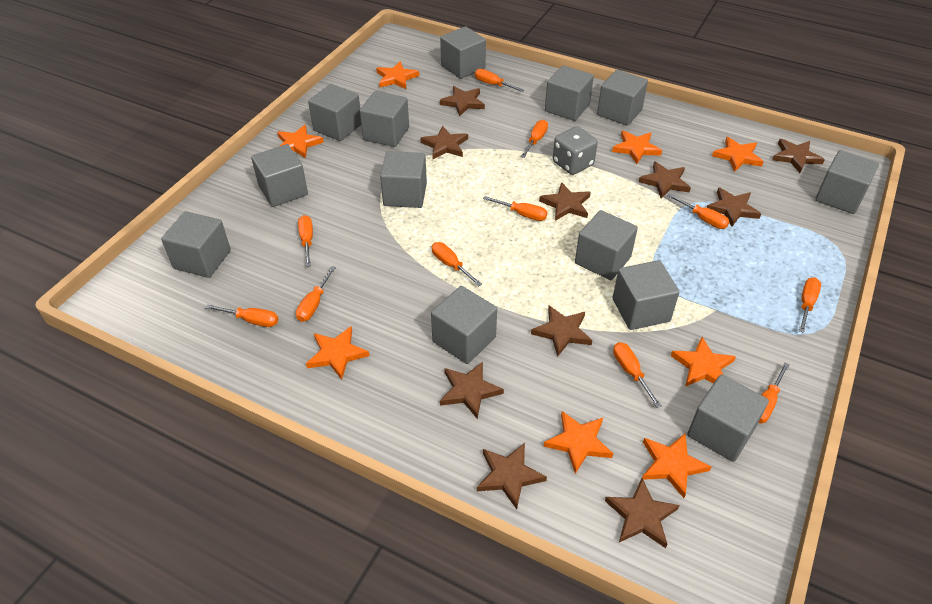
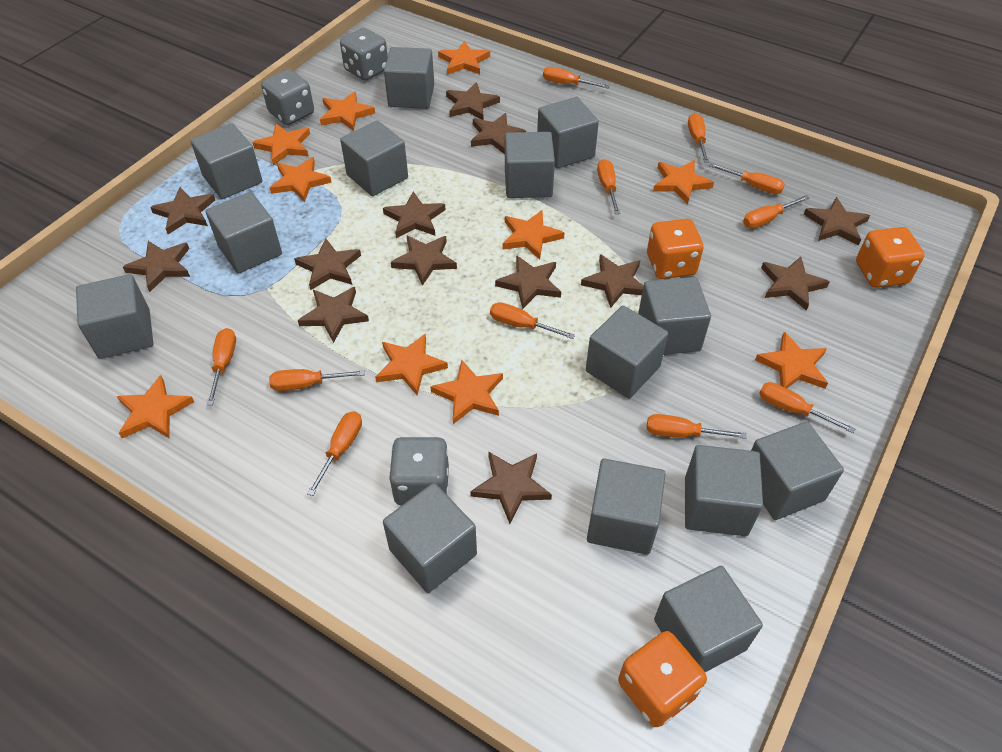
brown star: [420,126,468,159] [440,86,485,117] [440,362,504,419] [477,443,547,509] [531,306,592,356] [539,182,591,221] [605,478,680,548] [639,161,691,198] [706,187,761,227] [772,139,825,173] = 10 -> [123,241,190,292] [150,187,215,234] [294,238,361,290] [298,287,369,343] [383,191,446,238] [391,235,457,286] [446,82,500,120] [470,451,552,524] [471,113,526,154] [495,255,561,309] [581,254,644,308] [761,257,830,311] [804,197,870,245] = 13
grey cube: [161,211,231,278] [251,144,308,207] [308,84,361,141] [360,91,409,147] [380,151,427,208] [431,286,497,364] [440,26,486,79] [545,65,594,121] [575,210,638,280] [597,70,648,126] [612,260,680,330] [687,374,769,462] [815,150,879,214] = 13 -> [76,274,153,359] [190,123,263,199] [206,192,282,274] [340,120,408,196] [383,483,477,593] [384,47,434,109] [505,132,555,198] [537,97,599,169] [586,305,668,399] [587,459,666,555] [638,277,711,355] [654,566,763,672] [685,445,763,536] [751,422,844,520] = 14
grey dice: [553,126,598,175] = 1 -> [261,69,314,125] [340,28,388,81] [389,437,449,506] = 3
orange dice: none = 0 -> [618,631,707,727] [647,219,704,279] [856,227,925,288] = 3
orange star: [277,125,324,158] [306,327,369,380] [376,61,419,89] [544,411,613,474] [612,131,662,164] [642,434,711,498] [671,337,736,387] [712,137,764,172] = 8 -> [117,375,194,439] [253,124,310,165] [270,157,332,202] [320,92,375,131] [375,333,448,395] [430,360,503,424] [438,41,490,75] [502,210,565,260] [653,160,714,204] [755,332,828,389] = 10

